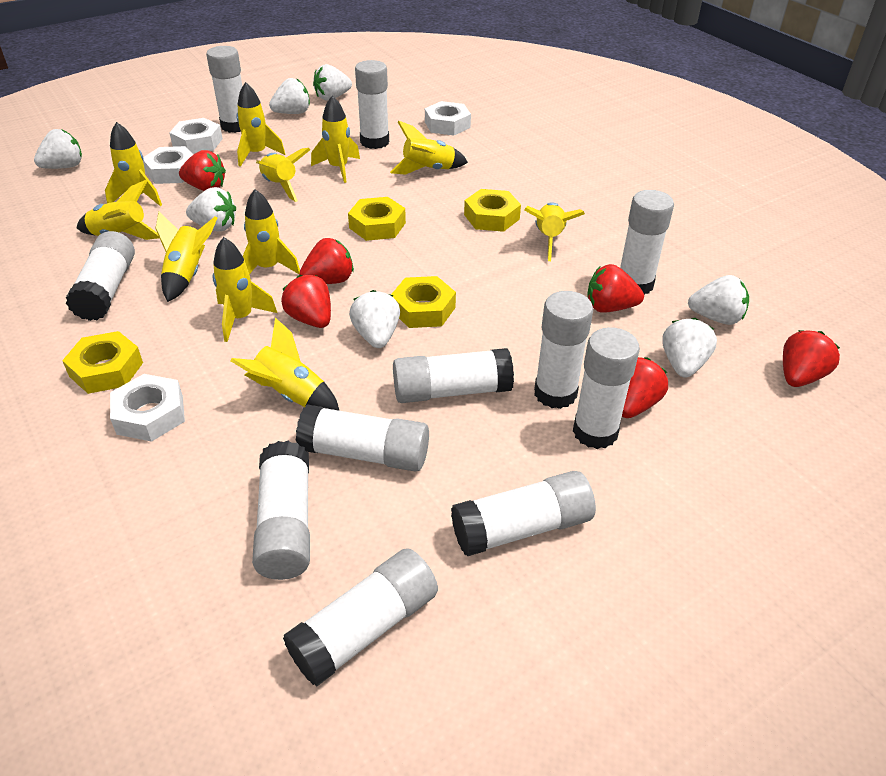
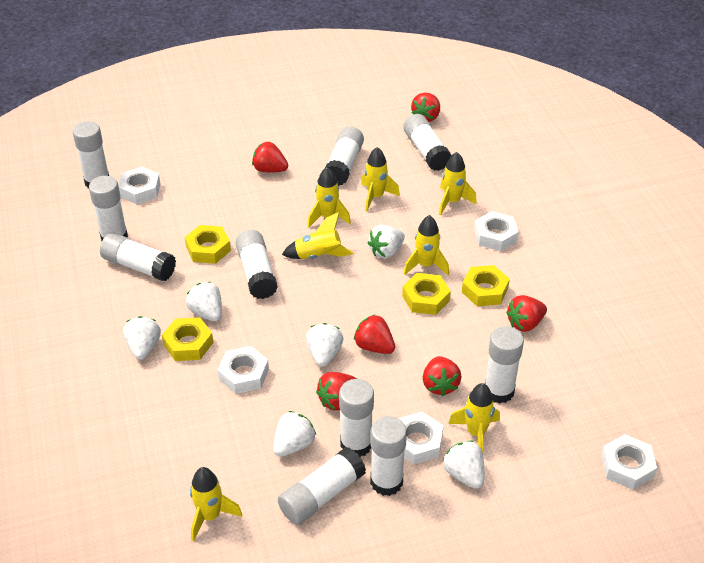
white glue stick: [66,231,135,321] [206,46,242,133] [252,441,310,580] [283,548,438,687] [296,404,429,472] [355,60,389,149] [393,348,514,403] [451,471,596,556] [534,291,593,409] [573,327,640,449] [620,190,674,295] = 11 -> [73,121,109,189] [89,176,128,241] [100,233,176,281] [235,230,278,299] [278,447,366,525] [325,126,364,186] [339,379,374,457] [370,416,407,496] [403,114,452,171] [485,326,524,403] = 10
white nut: [110,374,185,442] [143,146,193,184] [169,118,223,154] [425,101,471,136] = 4 -> [118,167,161,204] [217,346,269,394] [398,412,444,465] [474,211,519,251] [601,434,657,490] = 5
white strawberry: [34,129,82,169] [186,187,236,232] [269,78,310,114] [313,64,352,101] [349,290,400,348] [662,318,717,378] [688,275,749,325] = 7 -> [123,316,161,360] [186,282,222,321] [273,411,316,457] [306,323,344,367] [367,225,405,259] [443,441,484,489] = 6
yellow rocket: [77,180,159,240] [105,122,162,206] [155,212,217,302] [212,237,277,342] [230,318,340,411] [237,82,285,167] [243,189,300,274] [256,148,310,202] [311,95,360,183] [390,121,468,175] [524,202,585,261] = 11 -> [190,467,242,541] [282,212,354,259] [307,167,351,228] [361,147,400,212] [403,215,449,275] [439,152,477,216] [448,383,500,453] = 7

